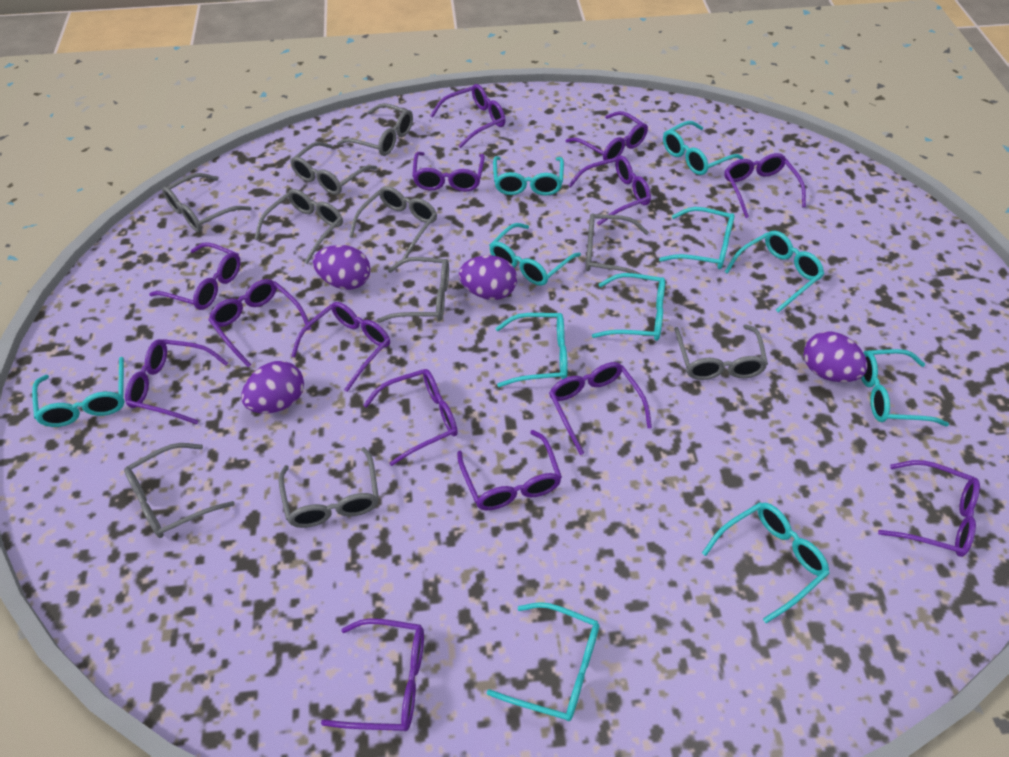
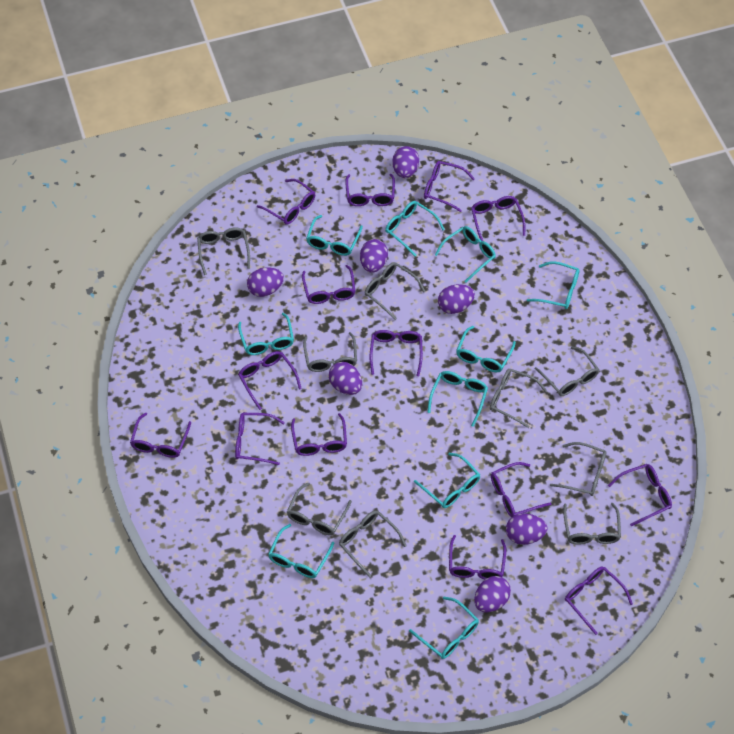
grey glasses: [124,443,235,538] [162,173,251,232] [254,189,343,264] [279,447,379,528] [290,142,377,195] [337,103,413,156] [349,186,437,259] [377,257,449,323] [586,213,649,281] [674,324,768,380] = 10 -> [197,227,250,275] [287,483,352,535] [303,332,357,372] [339,511,407,577] [365,262,425,320] [490,368,547,428] [534,347,599,396] [550,442,607,496] [563,503,621,545] = 9
purple egg: [241,361,304,413] [313,245,371,290] [459,255,517,300] [804,331,867,382] = 4 -> [247,267,284,297] [329,362,362,395] [360,239,388,273] [392,146,419,178] [438,284,475,314] [474,576,511,612] [506,513,547,545] = 7
turquoise glasses: [32,357,125,427] [487,602,600,721] [489,223,581,286] [493,156,564,196] [496,313,568,387] [592,273,665,341] [659,207,735,269] [663,121,744,175] [702,502,830,623] [724,231,824,313] [861,349,949,427] = 11 -> [238,313,294,355] [268,524,335,578] [306,215,363,256] [385,201,445,256] [409,597,479,659] [414,453,481,508] [427,371,488,427] [435,226,496,283] [456,326,516,372] [527,261,580,309] = 10

